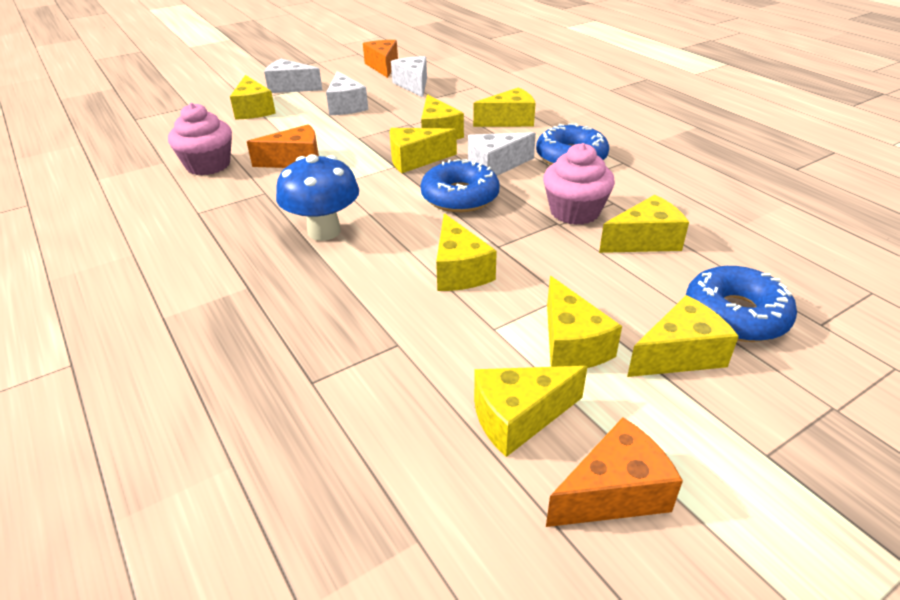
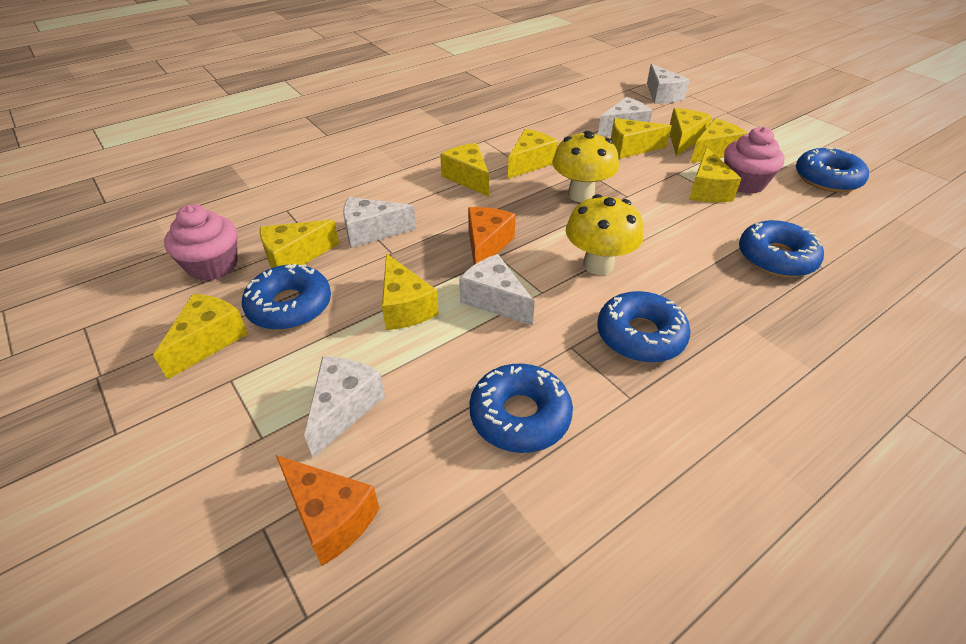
blue donut: [421,159,500,212] [536,123,609,165] [686,266,797,342] = 3 -> [242,264,331,330] [469,364,573,453] [598,291,691,363] [739,220,824,277] [796,147,869,192] = 5
blue mushroom: [276,154,359,241] = 1 -> none = 0
orange cheese: [247,124,319,168] [363,40,398,78] [546,417,683,527] = 3 -> [276,455,379,566] [468,207,516,265] = 2
white cheese: [264,59,322,93] [326,71,368,115] [391,56,427,98] [468,132,536,176] = 4 -> [304,357,385,458] [343,197,416,248] [459,254,535,326] [598,97,652,137] [647,64,690,104] = 5
yellow mushroom: none = 0 -> [552,131,619,202] [566,194,643,275] = 2

